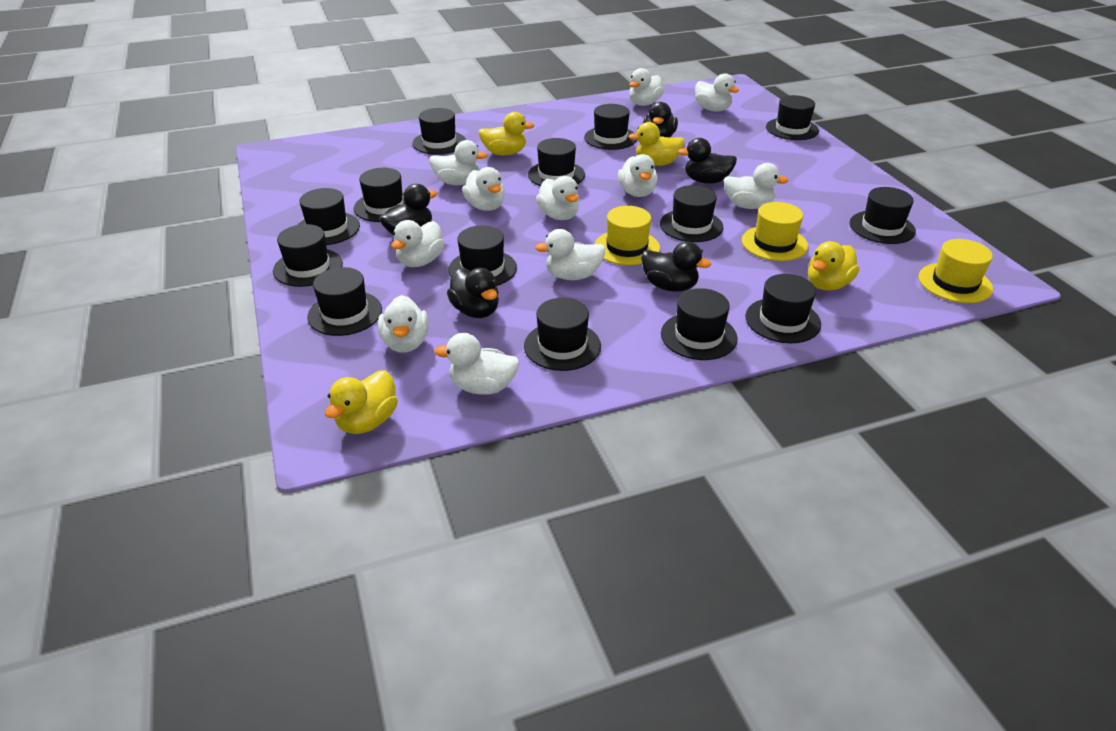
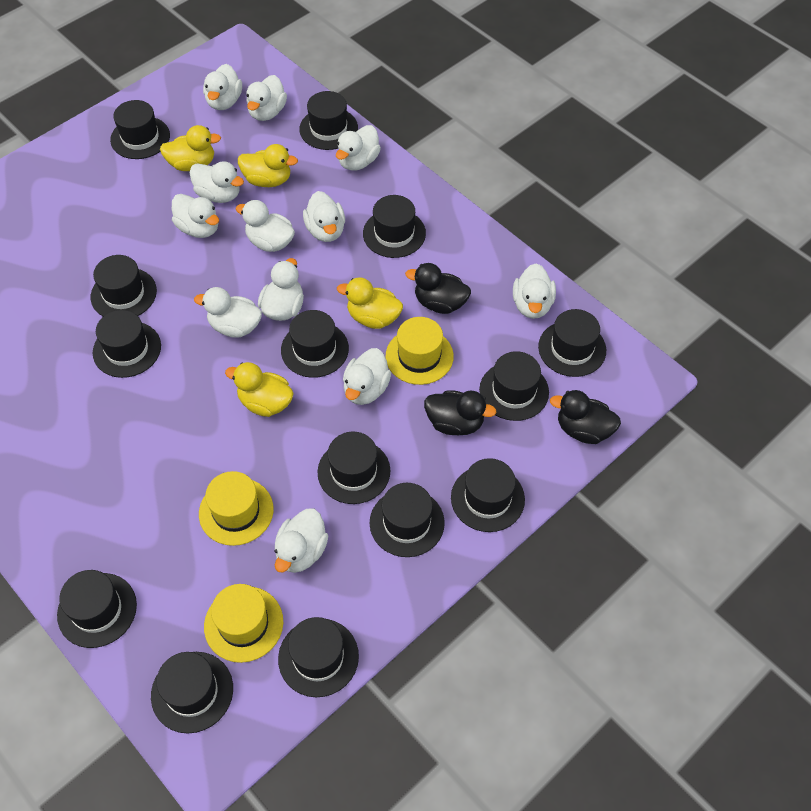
black duck: [379,184,437,234] [447,268,499,318] [641,241,711,292] [643,102,678,137] [678,138,737,184] = 5 -> [405,263,471,314] [424,390,496,435] [550,390,621,444] = 3
white duck: [378,295,429,353] [391,220,445,267] [430,140,488,185] [434,333,520,395] [462,167,505,211] [535,229,605,280] [536,176,579,220] [618,154,658,197] [629,68,664,106] [695,73,739,112] [723,163,789,209] = 11 -> [172,194,219,238] [190,161,244,203] [194,287,262,338] [203,64,242,110] [236,200,295,252] [246,75,287,121] [258,258,304,321] [275,509,328,573] [303,191,345,242] [336,125,381,171] [343,348,391,405] [513,263,556,319] = 12

